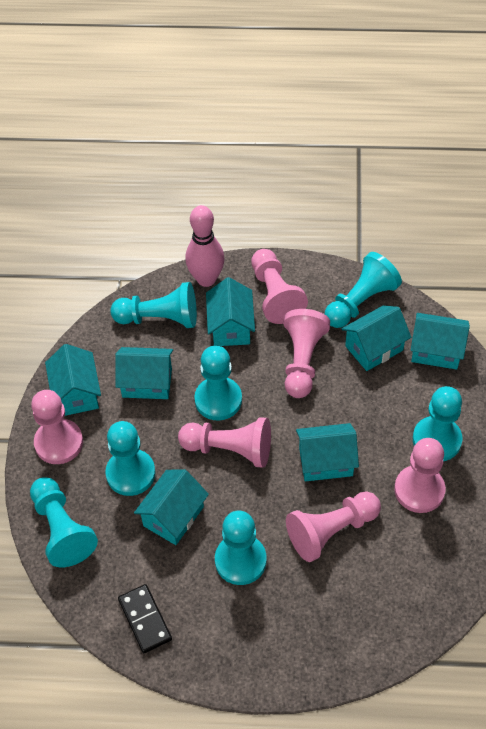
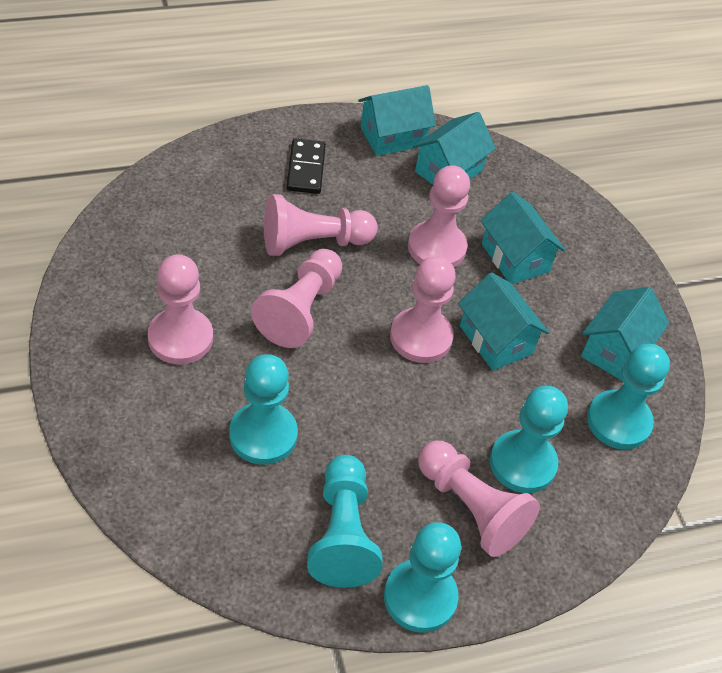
pink bowling pin: [185,205,225,287] = 1 -> none = 0
turquoise house: [45,344,101,416] [115,347,173,399] [134,469,209,545] [206,277,255,346] [296,423,359,481] [342,306,411,371] [411,313,470,370] = 7 -> [358,85,436,156] [413,112,496,185] [458,272,549,371] [480,192,565,284] [581,287,669,381] = 5
turquoise pawn: [30,477,98,568] [105,421,155,496] [110,282,197,328] [194,346,242,420] [215,511,267,585] [325,252,402,328] [413,386,463,461] = 7 -> [229,354,298,465] [307,455,383,588] [384,522,461,633] [490,386,568,493] [587,344,670,450] = 5

